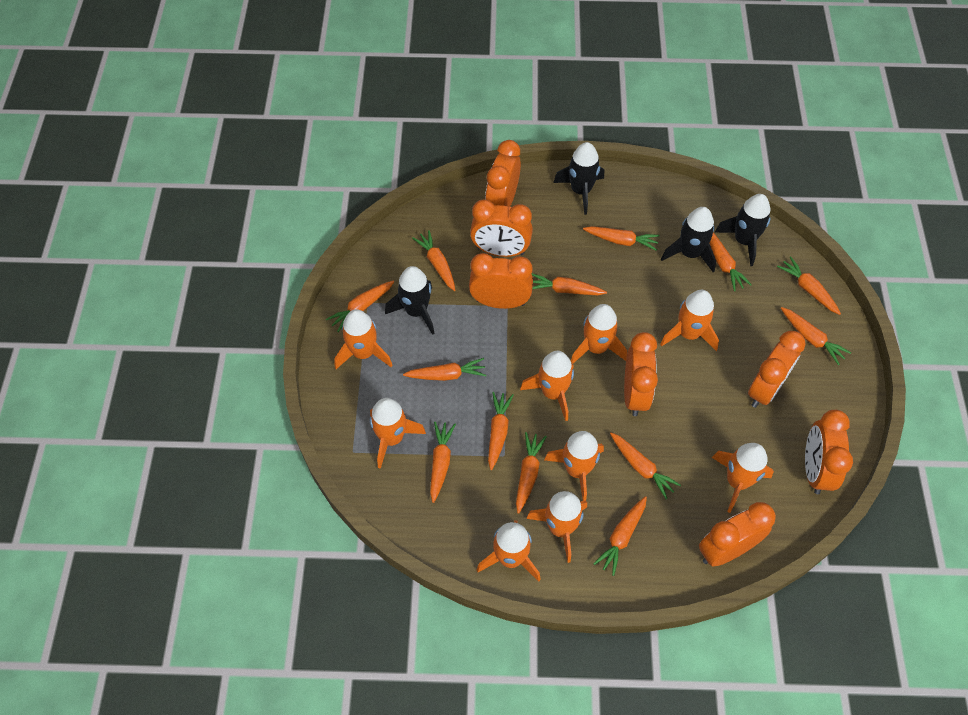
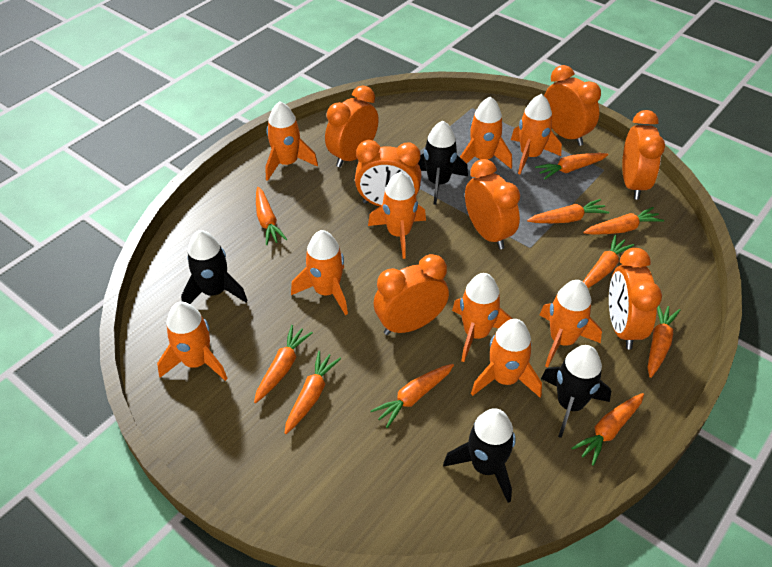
orange carrot: [326,281,394,332] [403,358,486,381] [412,230,455,291] [430,422,456,503] [488,392,514,470] [516,432,547,514] [532,274,607,295] [583,226,660,251] [593,496,647,576] [610,433,681,499] [710,232,752,291] [777,256,841,315] [781,307,851,365] = 13 -> [254,325,313,403] [256,187,287,245] [285,351,341,434] [370,364,454,428] [527,199,609,223] [535,153,608,180] [571,393,644,466] [583,207,664,235] [583,235,635,288] [648,306,680,378] = 10

